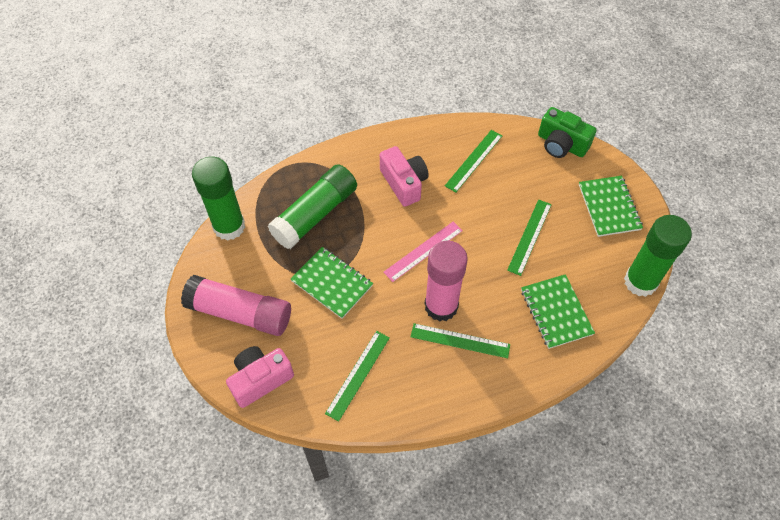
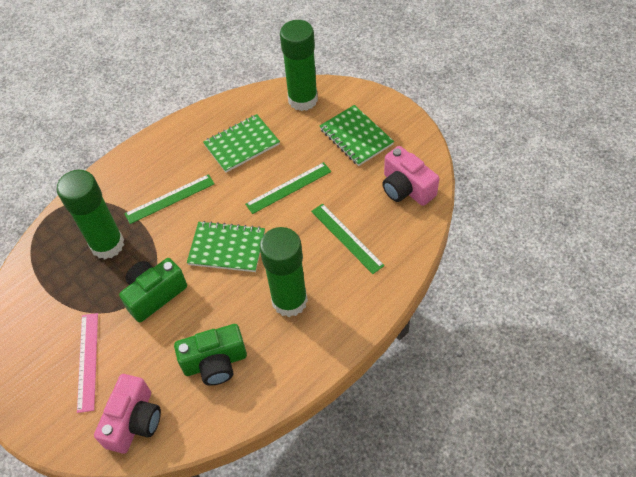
green camera: [538,107,597,158] = 1 -> [119,258,187,322] [174,324,247,385] = 2
green ruler: [325,331,390,422] [410,323,510,358] [445,130,502,192] [507,200,552,276] = 4 -> [124,174,215,224] [245,162,331,214] [311,204,385,274] = 3
pink glue stick: [181,275,291,336] [425,241,468,322] = 2 -> none = 0

